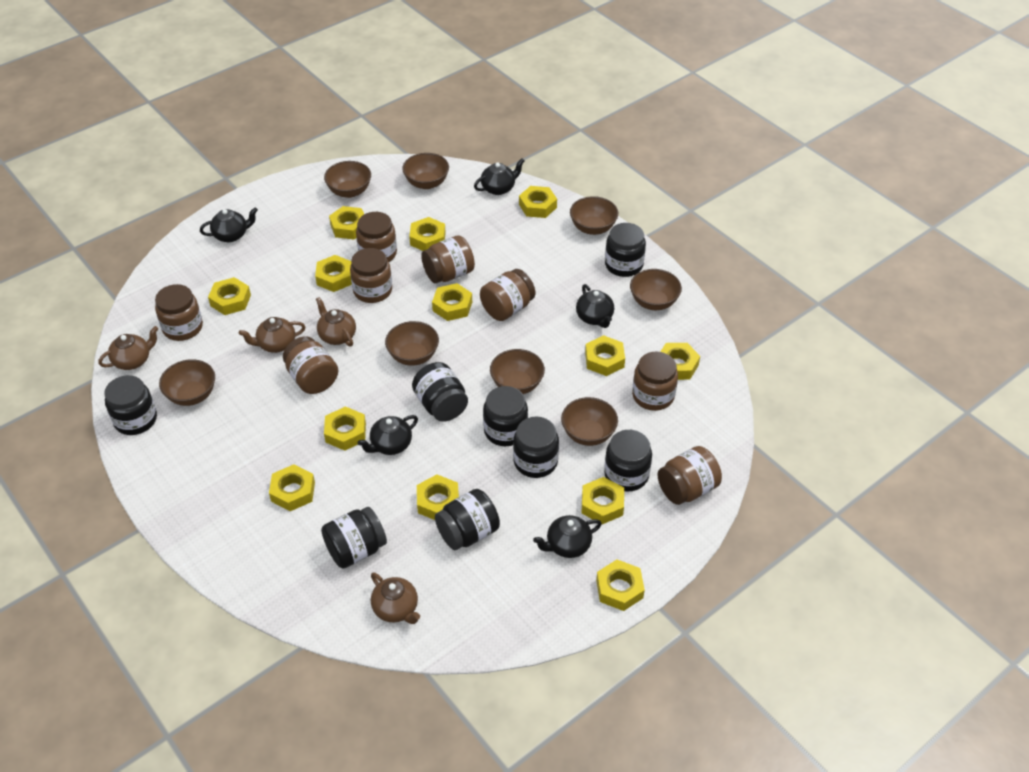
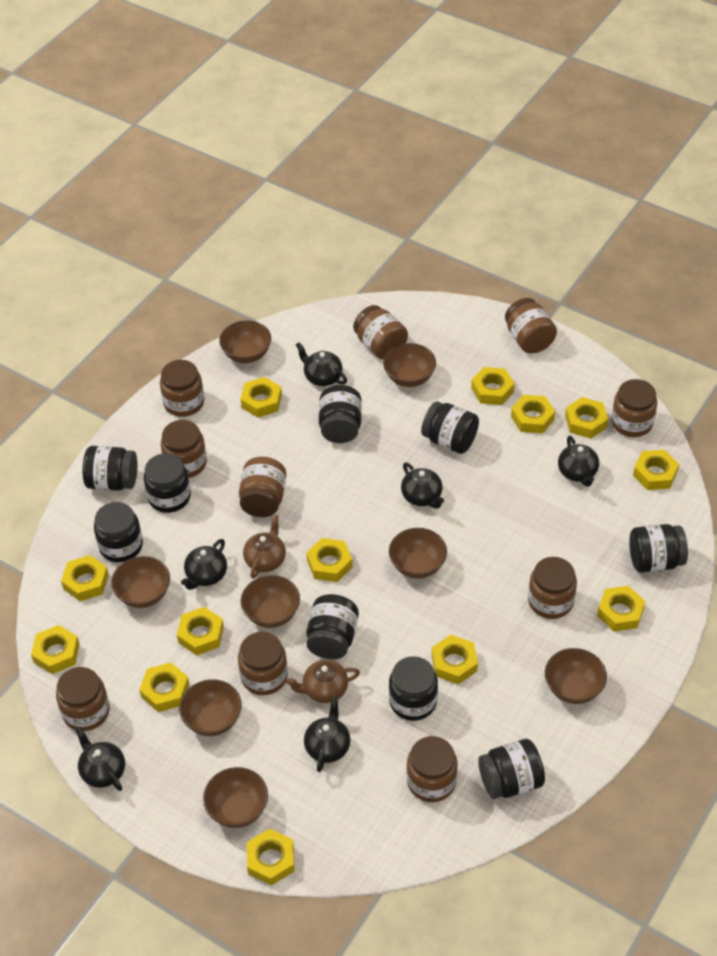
black jar: [104,375,157,435] [321,507,387,568] [412,362,468,421] [435,489,500,550] [483,386,528,446] [513,417,559,478] [604,430,652,491] [605,223,646,277] = 8 -> [83,446,137,491] [94,502,143,562] [144,453,191,513] [306,594,359,659] [319,385,362,443] [389,656,438,721] [421,401,479,454] [478,739,545,799] [630,524,688,573] = 9
black teapot: [200,207,258,242] [357,415,418,455] [474,159,525,195] [533,515,602,558] [576,284,614,328] = 5 -> [75,727,125,791] [181,539,227,590] [296,342,347,386] [304,696,351,772] [401,463,444,509] [558,436,599,487] = 6
brown jar: [155,284,203,341] [283,336,338,394] [350,248,392,303] [356,212,397,262] [421,235,475,283] [480,269,535,321] [632,352,678,411] [658,446,722,505] = 8 -> [56,667,110,731] [160,360,204,417] [161,420,207,478] [238,632,288,695] [239,457,286,517] [353,305,408,360] [406,736,458,802] [505,298,557,353] [528,557,577,619] [611,379,657,437] = 10
brown teapot: [98,326,158,370] [239,317,305,353] [316,297,356,347] [371,572,420,624] = 4 -> [243,514,286,579] [285,660,360,703] = 2

